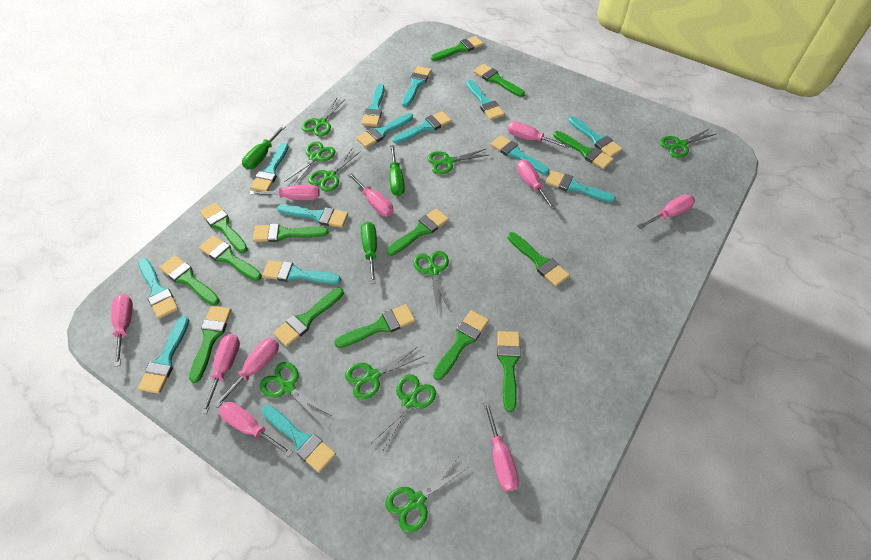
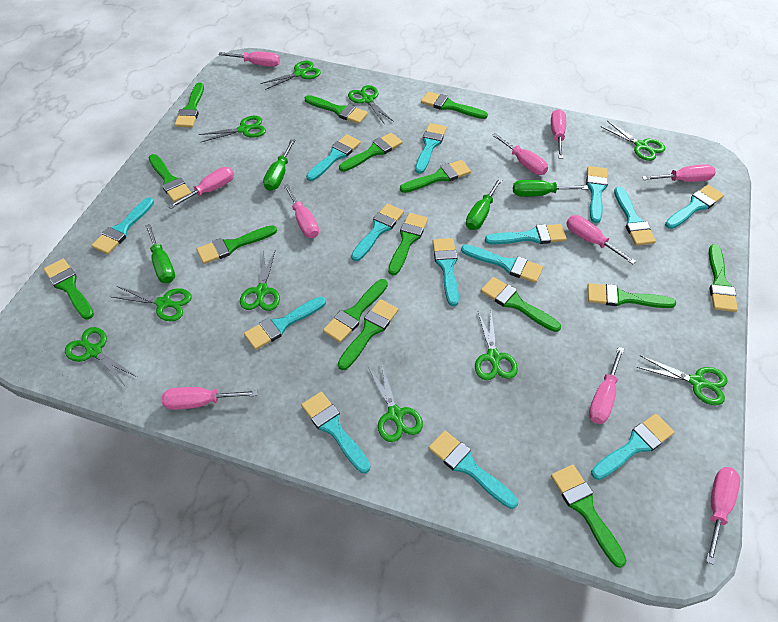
green brush: [159,255,220,306] [189,306,231,383] [199,236,262,281] [200,203,248,253] [253,224,329,242] [273,288,344,347] [334,304,415,348] [386,208,449,256] [431,36,484,61] [433,310,489,380] [473,64,525,97] [497,331,521,412] [508,232,570,286] [553,131,614,169] = 14 -> [44,259,94,319] [148,154,191,202] [175,82,204,128] [196,225,277,264] [305,95,368,124] [323,279,388,343] [338,299,399,370] [339,133,403,172] [388,213,428,275] [400,160,471,193] [421,91,488,119] [481,277,561,332] [551,465,627,568] [588,283,676,308] [709,244,738,312] = 15
green screwdriver: [242,125,286,170] [361,222,377,284] [389,145,405,196] = 3 -> [145,224,175,283] [263,139,295,191] [466,178,503,230] [513,180,588,197] = 4

